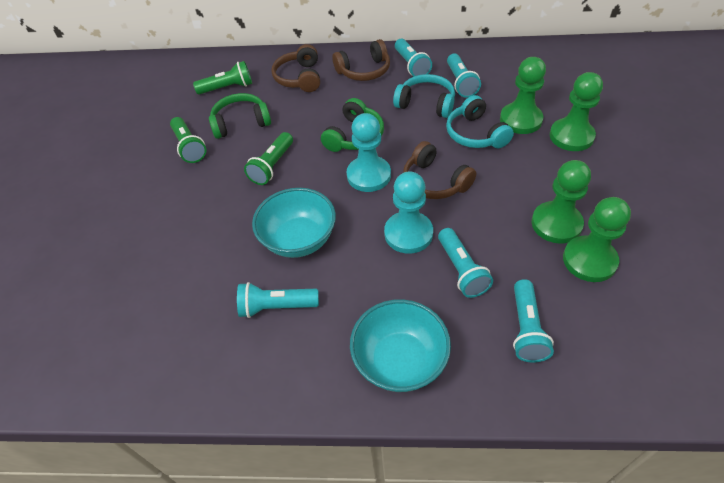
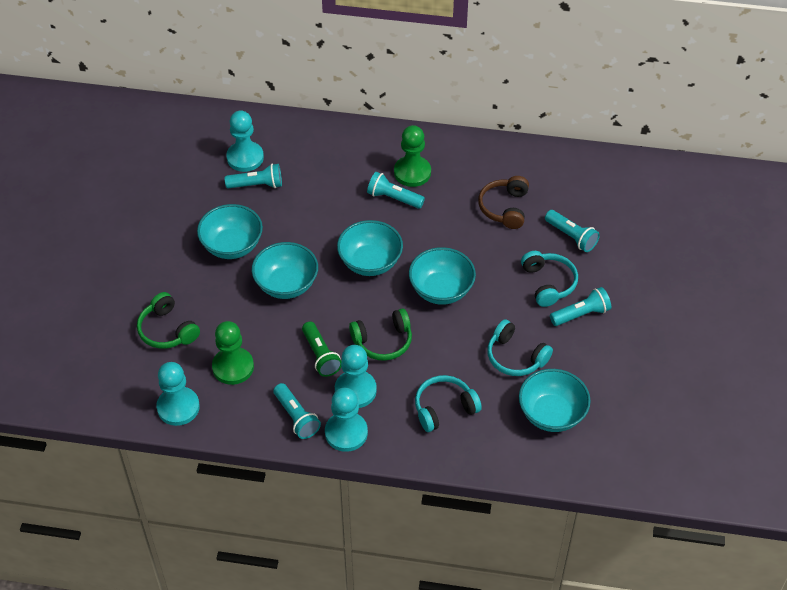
brown headphones: [271,44,320,92] [332,39,390,81] [403,141,476,199] = 3 -> [478,176,529,229] = 1
green flashlight: [170,117,206,163] [193,61,252,95] [244,132,293,185] = 3 -> [302,322,342,377] = 1
green pawn: [500,57,546,134] [532,160,591,244] [550,72,603,151] [563,197,631,282] = 4 -> [212,321,254,385] [394,125,431,187] = 2
turquoise bowl: [252,188,336,258] [350,299,451,392] = 2 -> [197,204,263,259] [252,242,318,299] [337,220,403,276] [409,247,476,305] [519,369,591,432] = 5
turquoise headphones: [393,74,455,118] [446,95,514,148] = 2 -> [415,375,482,432] [487,319,553,376] [521,251,578,307] = 3
turquoise pawn: [347,113,391,192] [384,171,433,254] = 2 -> [156,362,200,426] [226,110,264,172] [325,388,368,452] [335,345,377,408] = 4

